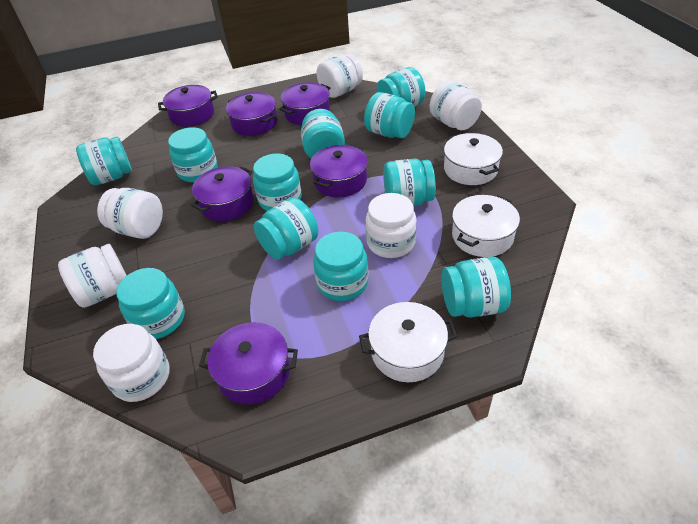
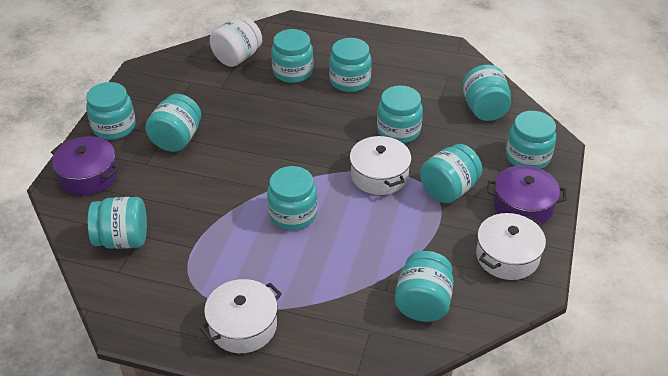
purple pot: [158,85,218,127] [191,166,254,221] [199,322,298,405] [226,92,277,136] [279,82,330,125] [310,145,368,197] = 6 -> [51,136,119,195] [487,165,567,224] = 2
white jar: [58,244,127,308] [93,324,169,402] [97,188,163,239] [317,54,363,98] [365,193,417,258] [430,81,482,130] = 6 -> [210,16,262,67] = 1

